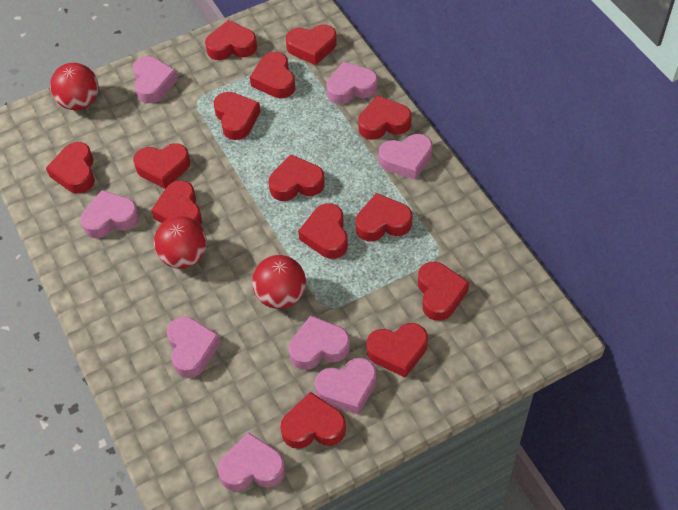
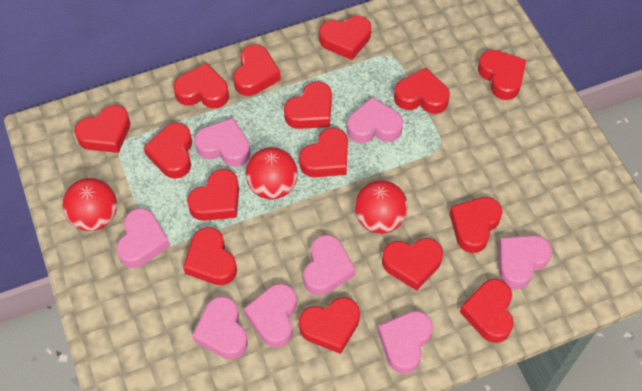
red heart: [46,142,95,194] [133,143,190,189] [151,180,202,225] [205,20,257,60] [214,92,261,140] [250,52,295,98] [269,155,325,201] [280,392,346,449] [286,24,337,65] [298,203,348,259] [356,193,412,241] [358,95,412,140] [366,323,428,378] [418,262,469,321] = 14 -> [74,105,130,153] [143,123,192,179] [173,63,229,108] [183,227,237,285] [187,169,239,221] [233,45,281,96] [284,81,332,129] [299,128,348,177] [299,297,360,354] [319,16,371,60] [382,238,443,291] [394,68,450,114] [449,197,502,253] [460,279,514,343] [478,50,526,100] = 15

